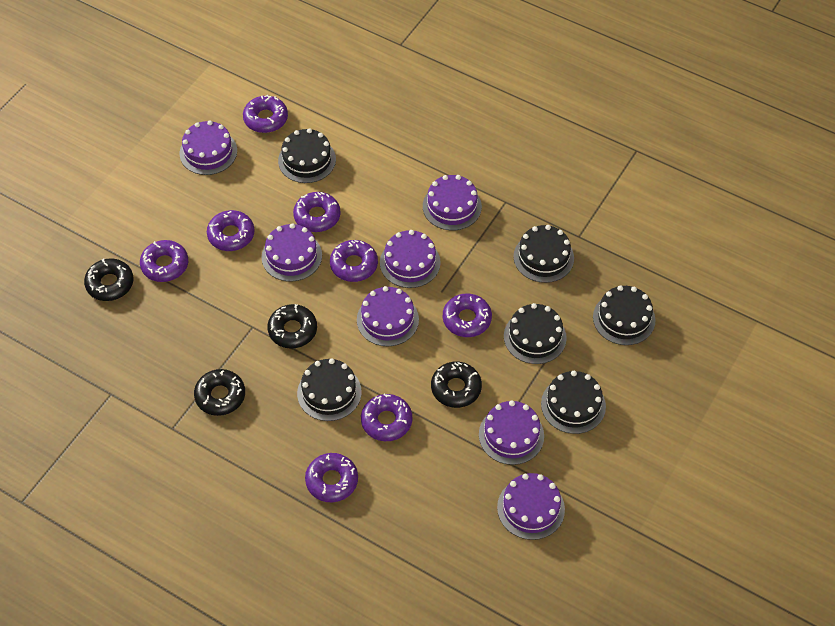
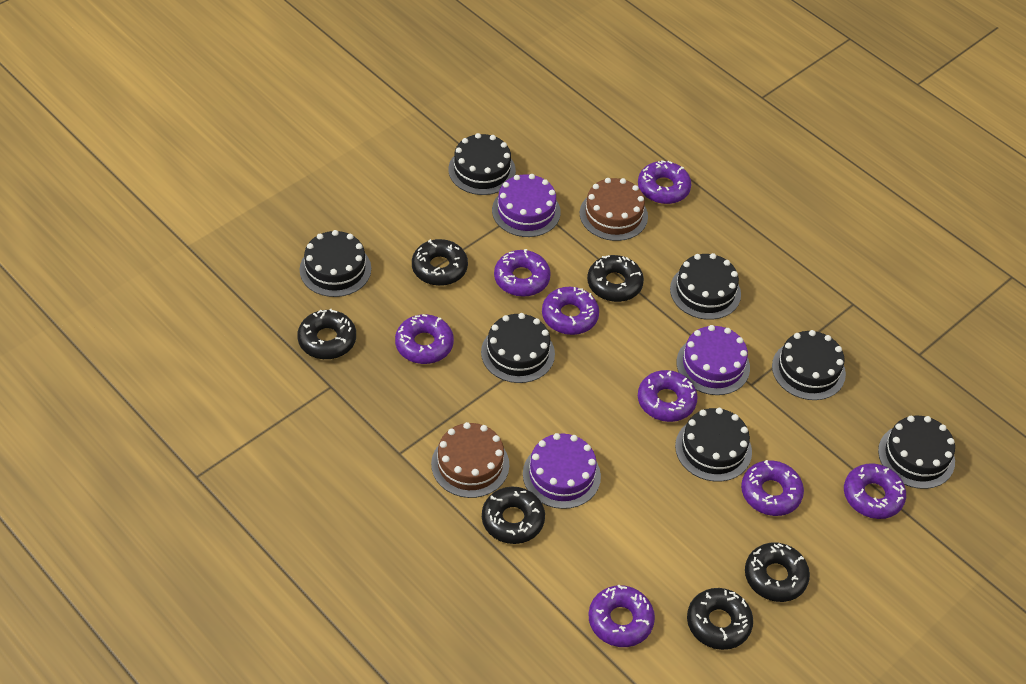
black cake: [278,128,336,183] [297,358,362,421] [504,303,567,364] [514,225,574,283] [541,371,606,434] [593,285,655,345] = 6 -> [300,230,371,297] [448,133,516,195] [481,313,555,383] [670,253,741,320] [675,408,752,482] [772,330,846,400] [878,416,955,489] = 7
black donut: [84,258,134,301] [194,369,245,416] [267,304,317,349] [431,362,482,408] = 4 -> [297,309,356,359] [412,239,468,286] [482,486,545,544] [587,255,644,302] [687,588,753,650] [745,543,810,602] = 6
brown cake: none = 0 -> [431,422,509,498] [580,178,648,241] = 2
purple cake: [180,120,237,175] [262,223,322,282] [357,286,419,346] [380,230,441,288] [423,175,482,230] [479,400,544,465] [497,473,565,540] = 7 -> [492,174,561,237] [523,433,601,509] [676,325,750,395] = 3

